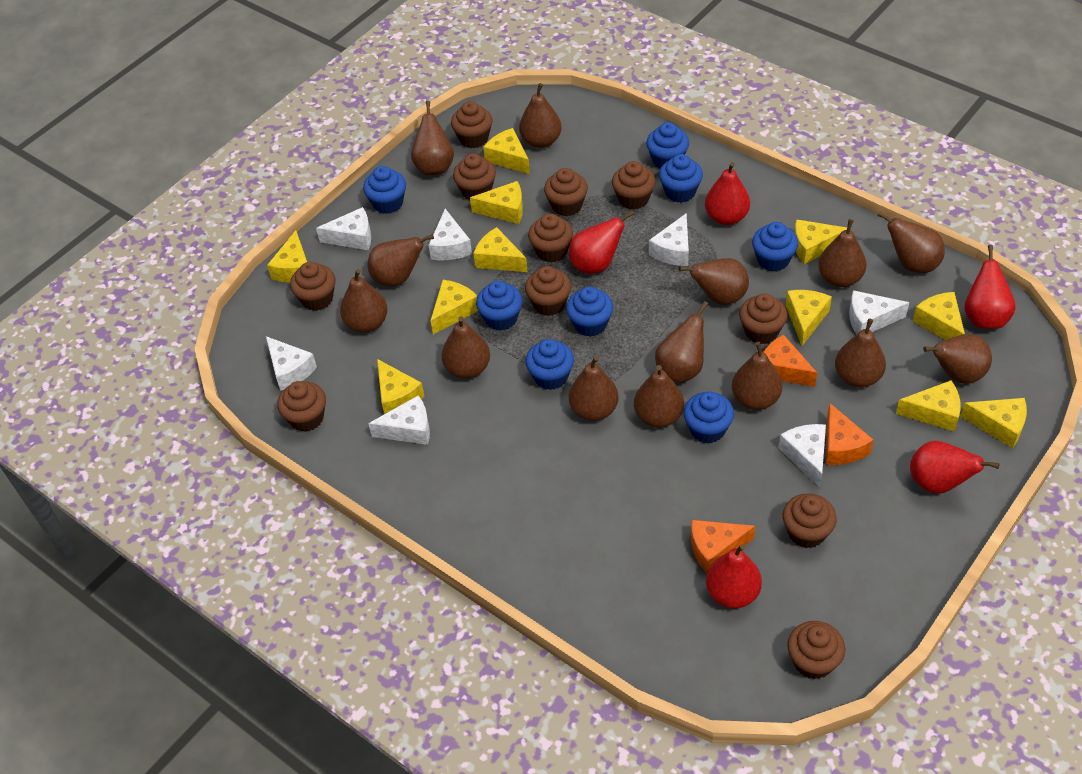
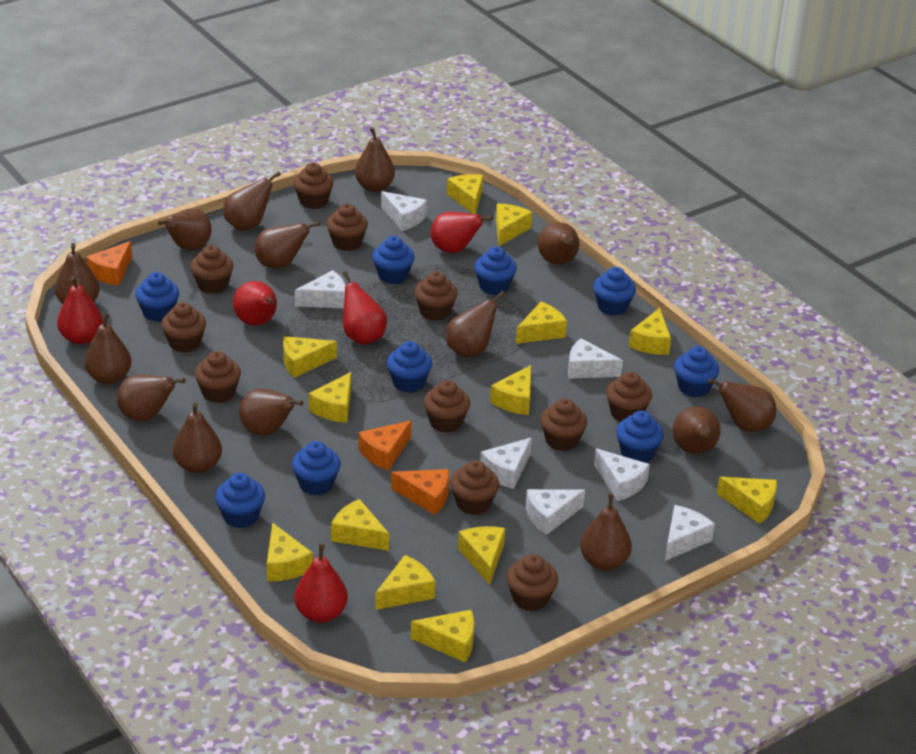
blue cupcake: [363,166,406,214] [476,281,523,331] [526,339,574,390] [566,286,613,337] [646,122,689,169] [659,154,703,203] [683,392,734,444] [752,222,798,272] = 8 -> [135,272,179,322] [215,473,265,528] [292,441,341,496] [372,236,415,284] [387,341,432,393] [474,247,517,295] [593,267,636,316] [616,411,664,463] [674,346,719,398] = 9
yellow cheese: [267,230,307,282] [377,359,425,414] [430,280,478,334] [470,181,523,224] [473,227,527,272] [483,128,530,174] [786,290,832,346] [794,219,847,264] [896,380,961,432] [913,292,965,340] [960,398,1027,448] = 11 -> [267,522,313,581] [283,336,337,378] [309,372,351,423] [331,499,389,551] [375,555,435,610] [411,610,474,663] [447,174,483,214] [458,526,505,585] [490,365,531,415] [496,204,533,246] [516,301,567,344] [629,308,671,355] [717,477,777,524] = 13

